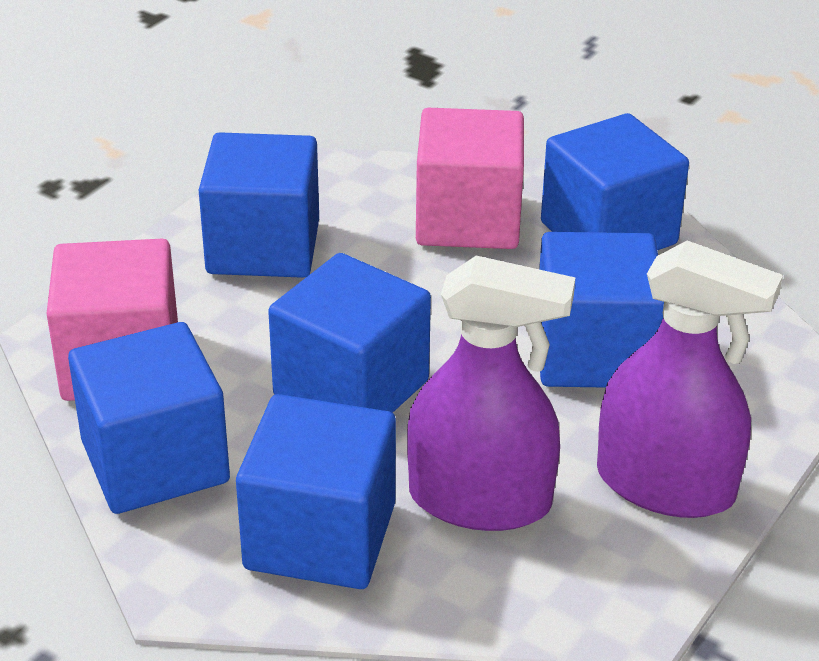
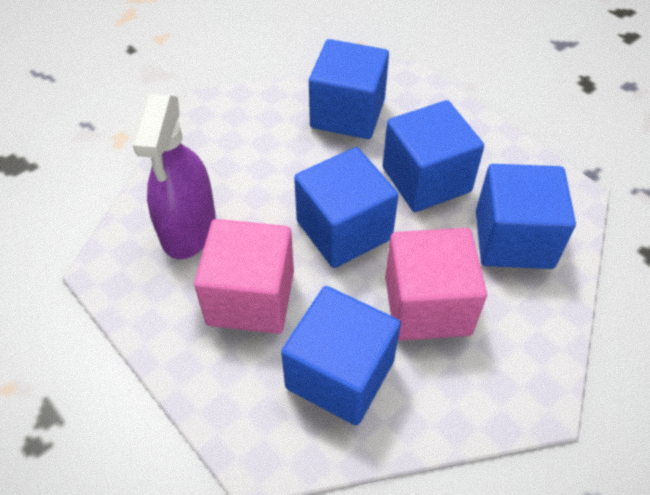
blue cube: [68,322,230,514] [199,132,319,278] [236,394,396,589] [268,253,431,413] [539,232,664,388] [541,113,689,250] = 6 -> [281,286,401,425] [294,147,398,268] [309,39,389,139] [383,100,484,212] [476,164,576,269] = 5
purple spray bottle: [407,256,575,531] [597,241,783,518] = 2 -> [133,94,216,259] = 1

